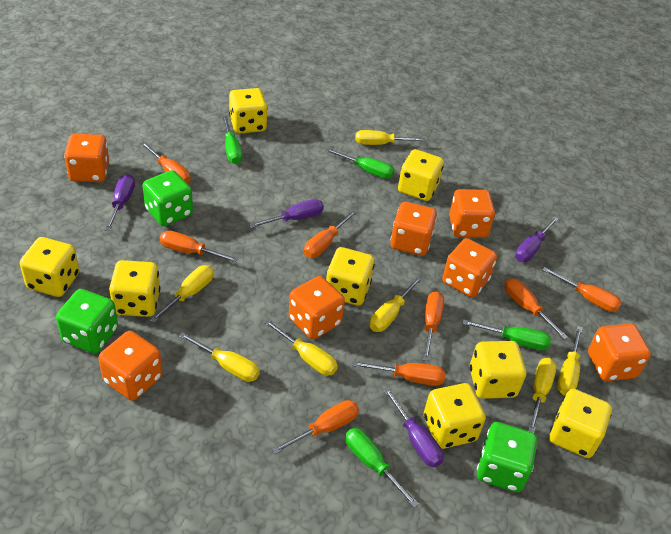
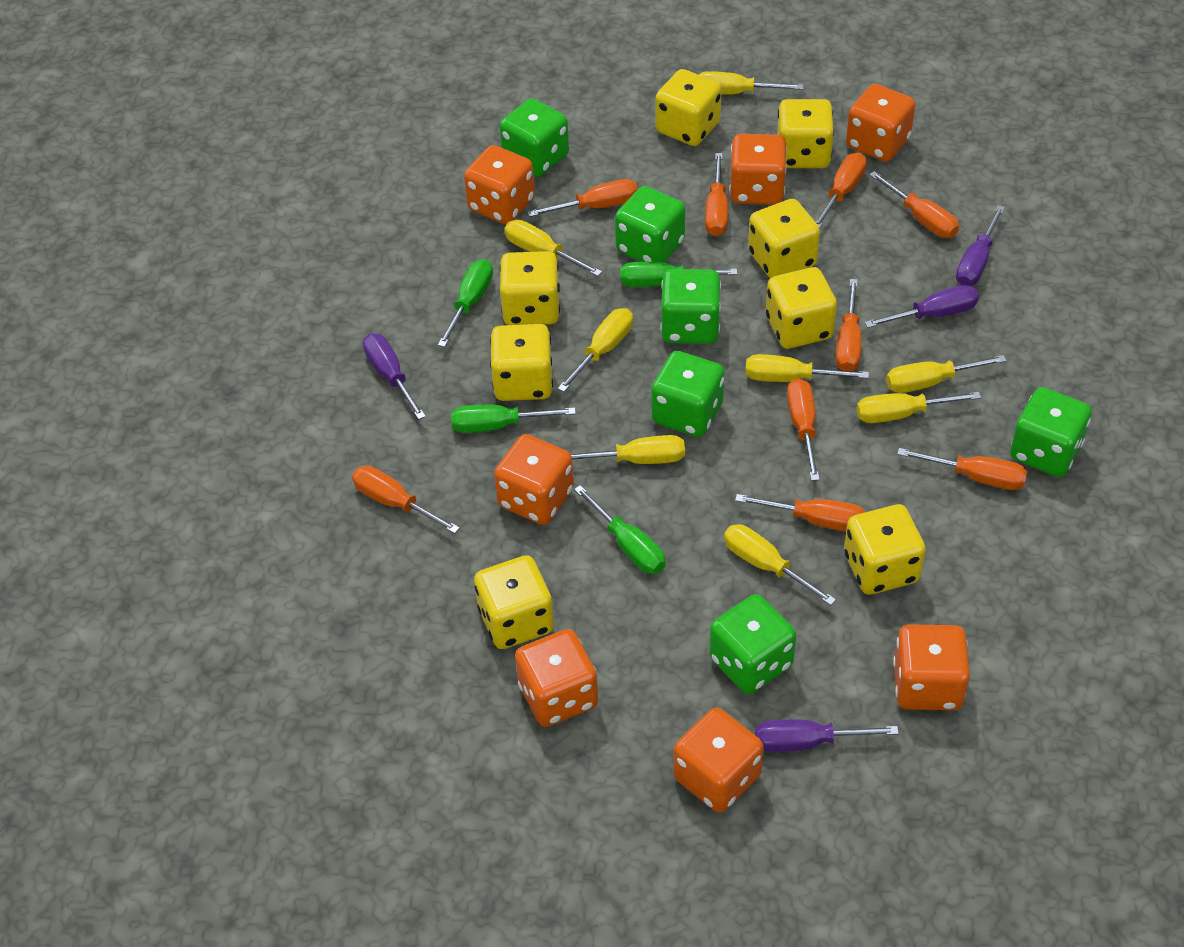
green dice: [56,289,118,354] [142,170,193,226] [477,422,537,492] = 3 -> [500,98,569,177] [615,186,685,262] [651,351,724,437] [660,269,721,344] [709,594,796,694] [1010,387,1092,477] = 6
orange screwdriver: [140,142,190,184] [160,231,239,262] [272,400,359,454] [304,210,357,258] [352,361,445,386] [423,291,444,361] [504,278,568,340] [542,267,622,312] = 8 -> [352,466,460,534] [528,179,638,217] [705,153,728,236] [735,494,865,532] [787,378,820,481] [815,153,867,228] [836,279,861,371] [869,171,959,238] [897,448,1027,490] = 9
yellow screwdriver: [150,265,214,323] [179,332,260,382] [264,319,338,376] [356,130,426,145] [370,276,422,332] [528,358,557,433] [557,326,583,396] = 7 -> [504,220,602,276] [558,308,633,392] [571,435,685,464] [699,71,803,95] [724,524,836,606] [745,354,869,382] [857,392,981,423] [886,355,1007,393] = 8

